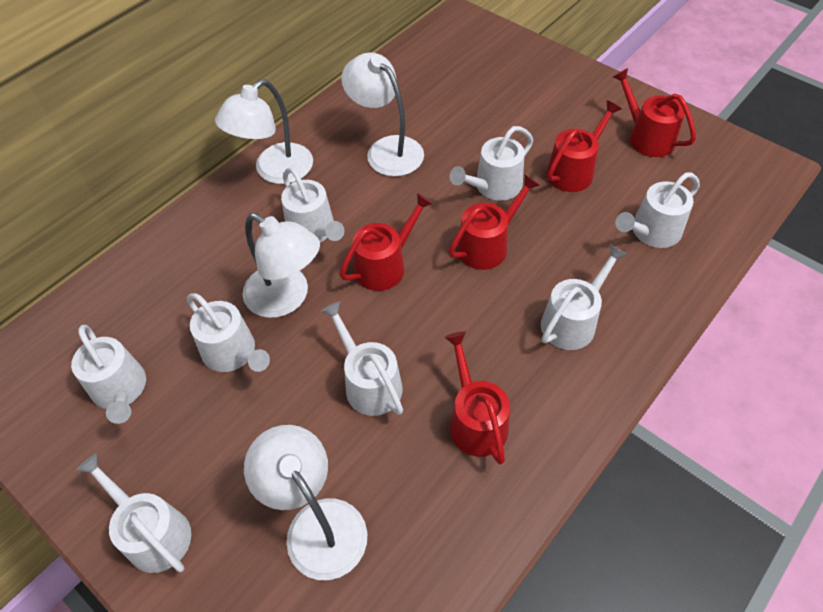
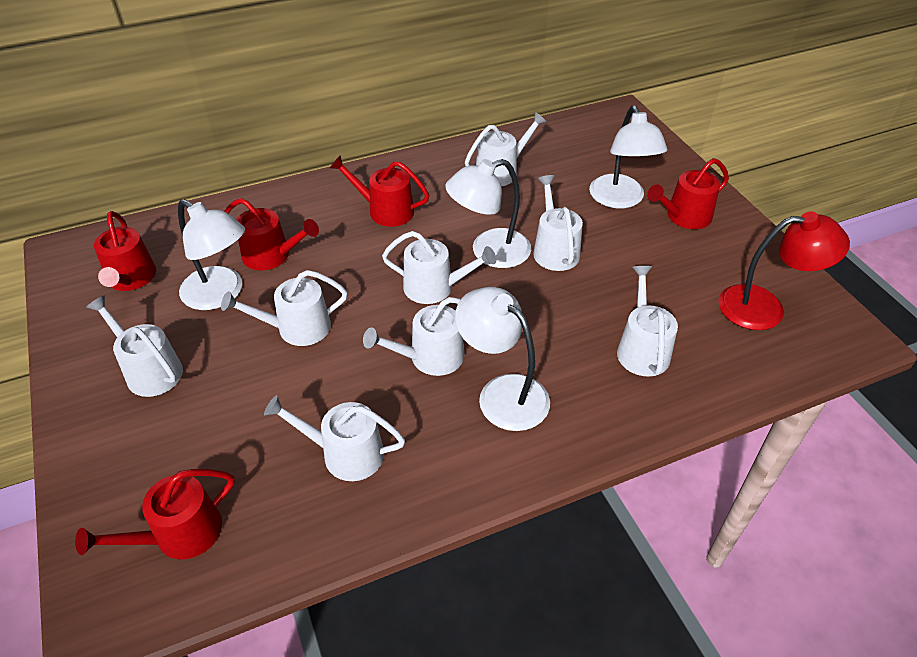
red lamp: none = 0 -> [718,211,850,330] = 1

